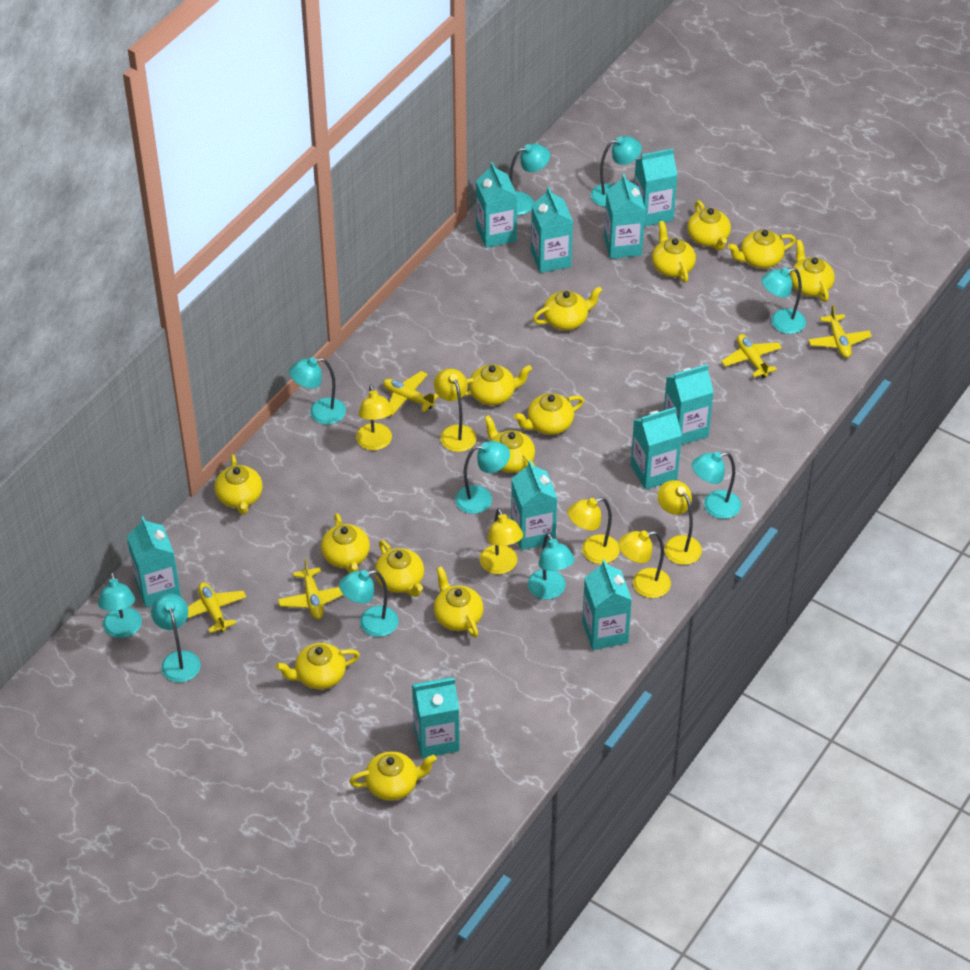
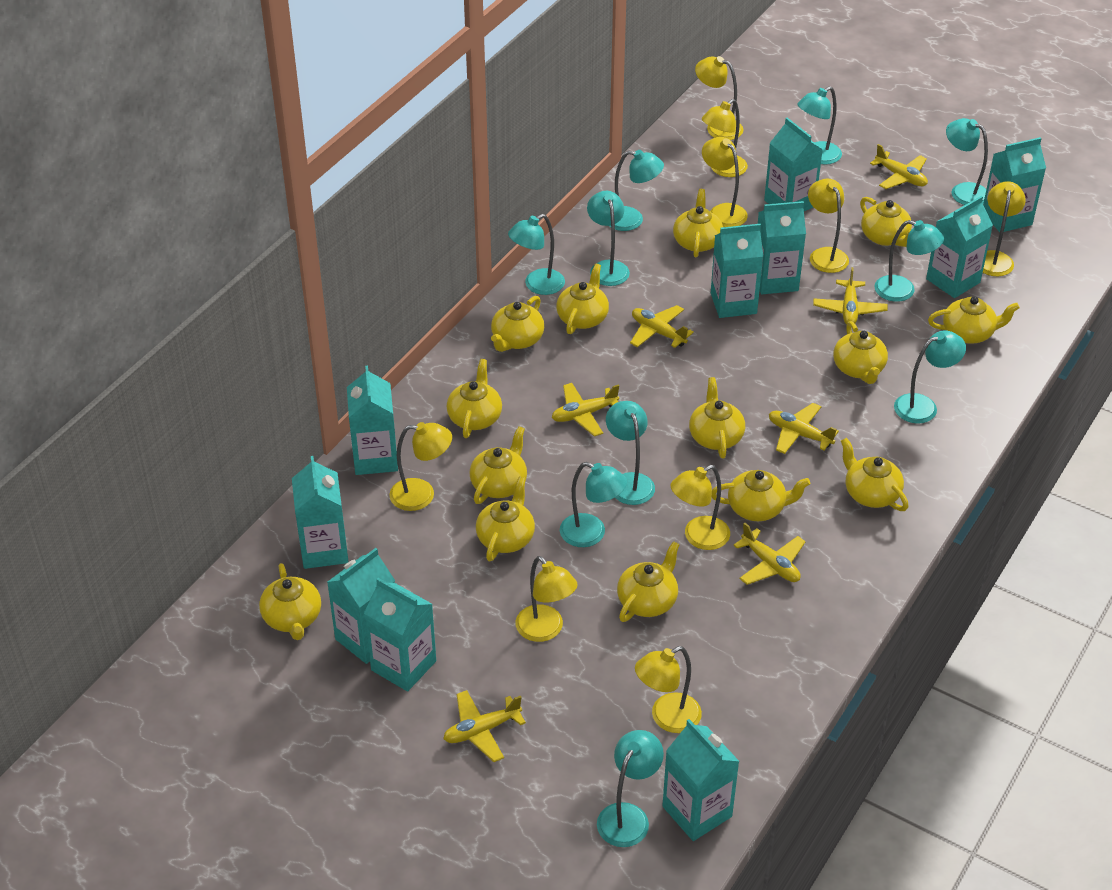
yellow lamp: [356,384,393,451] [434,368,476,452] [480,508,523,574] [568,497,620,564] [618,530,671,598] [658,480,702,565] = 6 -> [390,422,452,511] [515,556,578,642] [635,646,702,733] [670,465,730,550] [695,56,743,140] [702,99,748,177] [702,137,748,227] [808,179,849,273] [983,181,1026,276] = 9
yellow plane: [187,582,246,633] [278,559,343,619] [383,371,439,416] [721,334,782,378] [808,305,872,358] = 5 -> [443,690,526,762] [552,383,619,436] [630,305,694,348] [733,523,805,585] [769,403,839,454] [813,267,888,325] [870,144,928,189] = 7

